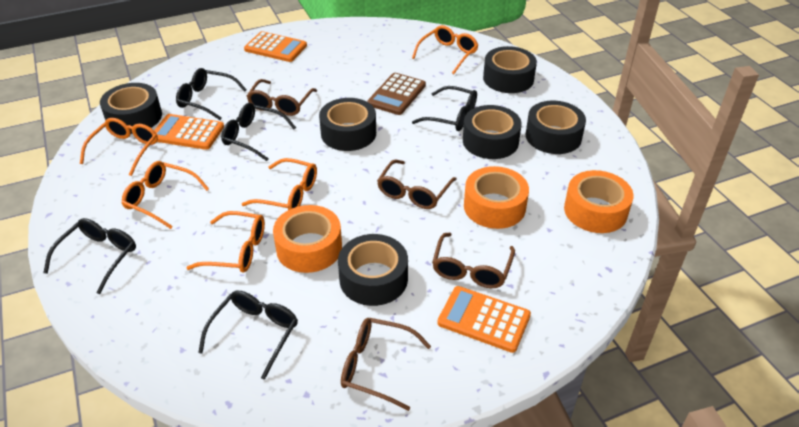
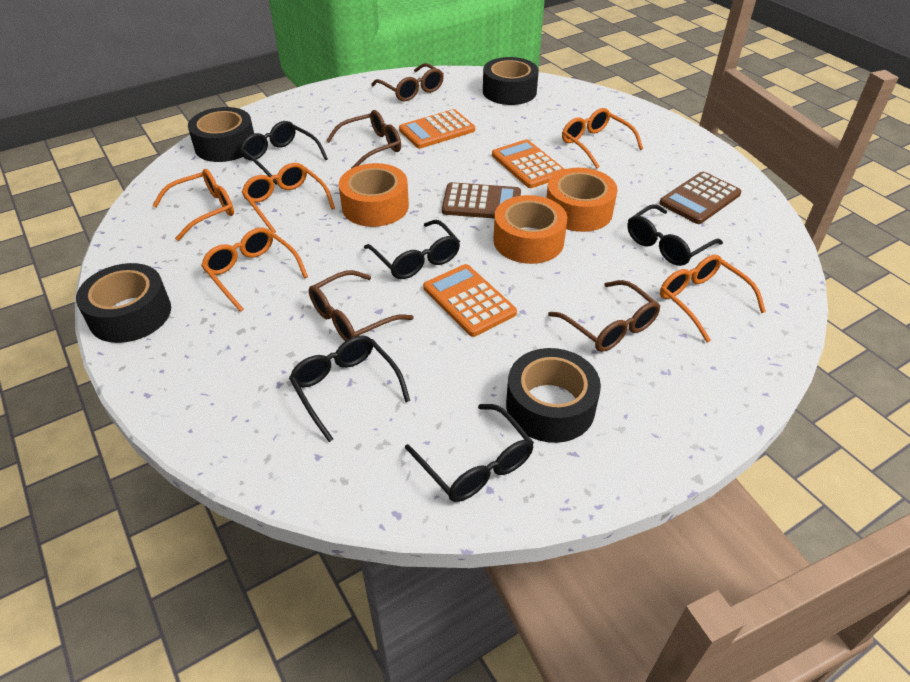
black tape: [100,83,162,134] [319,98,376,151] [338,234,408,306] [463,105,522,159] [483,46,537,93] [526,101,586,154] = 6 -> [76,263,171,343] [188,107,254,162] [483,57,539,105] [506,348,601,443] = 4
brown calculator: [367,73,426,115] = 1 -> [442,182,521,218] [659,172,741,224] = 2

